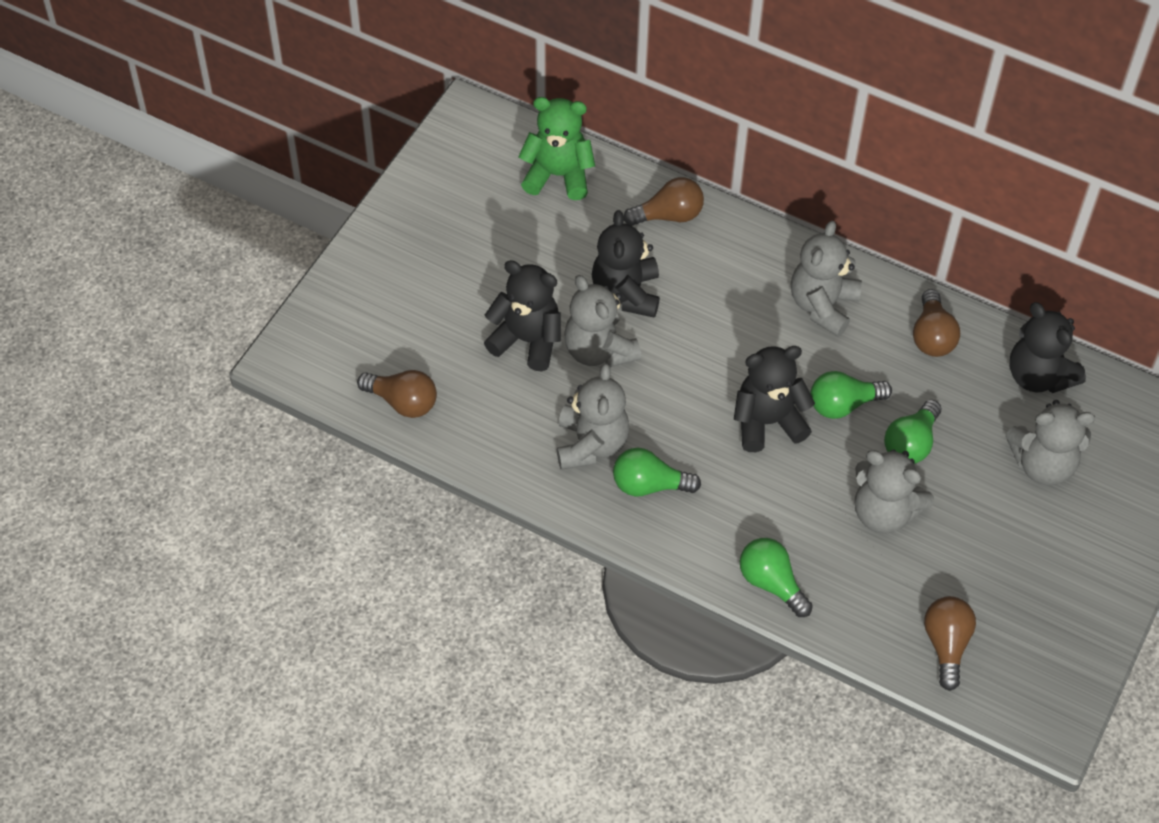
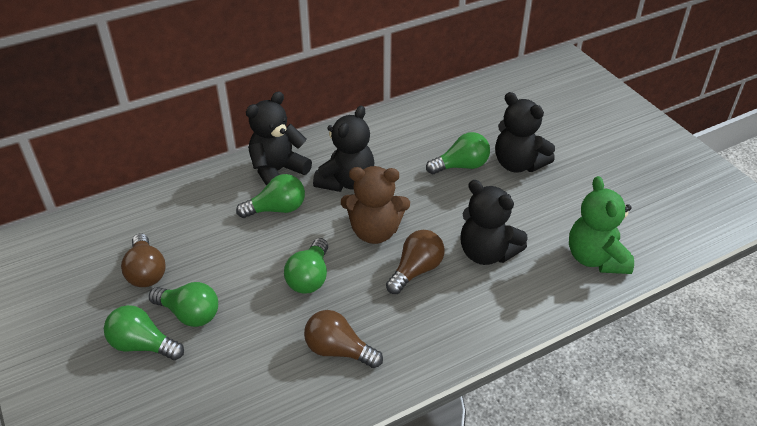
brown light bulb: [357,370,437,418] [624,177,704,226] [913,289,960,357] [924,596,976,691] = 4 -> [121,233,166,287] [304,310,383,368] [386,230,444,294] = 3
brown teddy bear: none = 0 -> [341,166,410,244] = 1
green light bulb: [613,448,701,497] [740,538,813,617] [810,371,892,419] [884,400,942,464] = 4 -> [104,305,184,360] [149,282,218,327] [236,174,305,218] [284,238,328,294] [426,132,490,174] = 5
grey teddy bear: [557,363,629,470] [564,275,641,367] [791,221,862,337] [855,449,934,534] [1006,400,1095,486] = 5 -> none = 0

